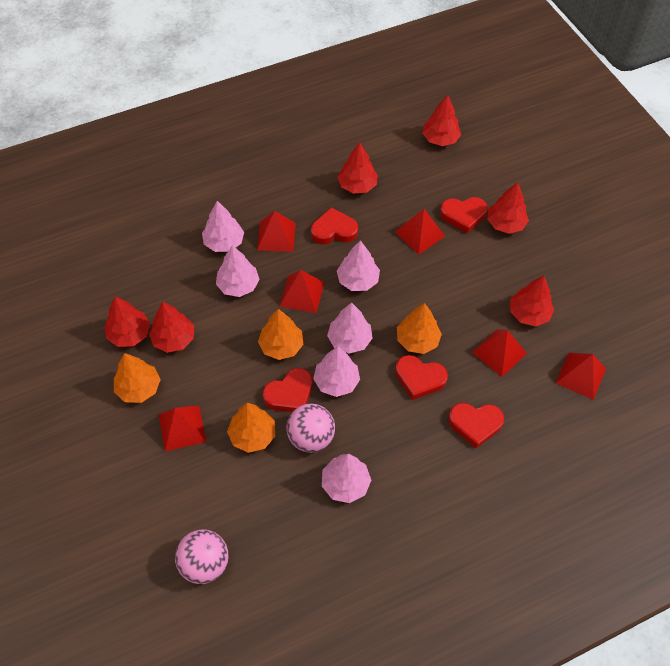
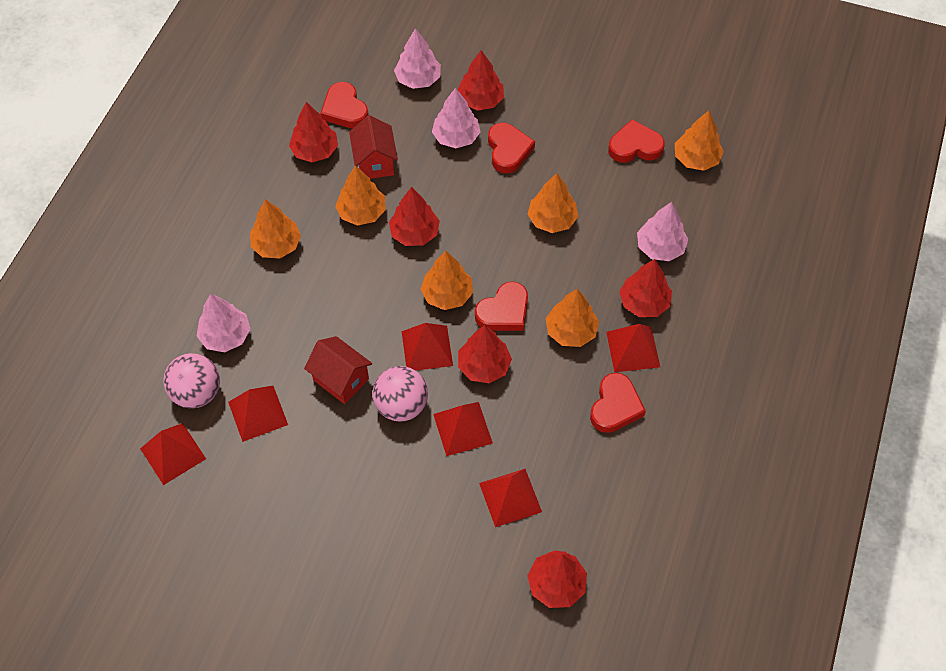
orange tree: [114,353,161,403] [227,403,275,453] [258,309,303,360] [397,303,442,354] = 4 -> [250,199,301,259] [335,165,386,226] [421,251,473,310] [528,173,578,233] [546,289,599,347] [675,111,724,171] = 6
pink tree: [202,201,244,252] [216,245,260,297] [313,346,360,397] [322,454,371,503] [327,302,373,354] [337,240,380,291] = 6 -> [197,294,250,352] [394,28,441,89] [432,88,480,148] [637,202,688,261] = 4
red house: none = 0 -> [304,336,372,404] [349,115,398,179] = 2

